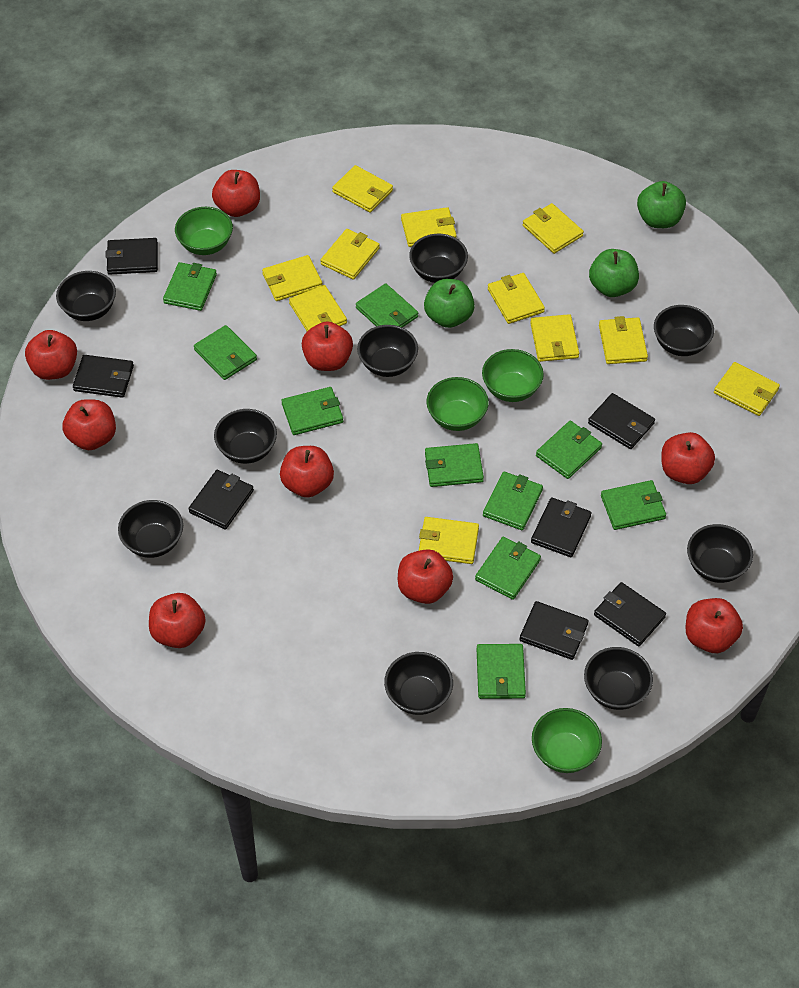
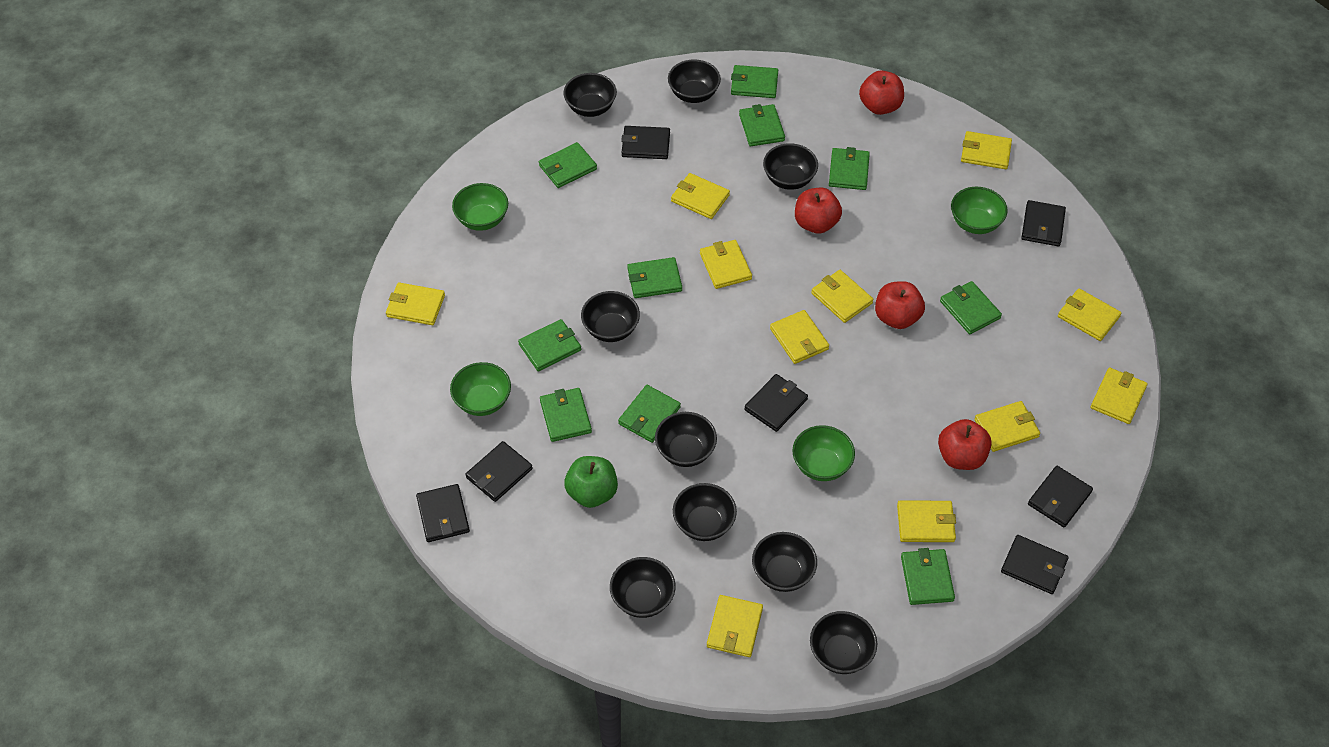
green apple: [424,279,475,328] [589,249,639,297] [637,181,686,228] = 3 -> [564,456,618,508] = 1
red apple: [25,330,77,380] [63,399,116,450] [149,593,206,648] [212,170,260,217] [280,446,334,498] [302,321,353,371] [398,549,453,604] [661,432,715,484] [685,598,743,653] = 9 -> [795,188,842,234] [859,70,904,115] [875,281,925,329] [938,419,992,470] = 4

